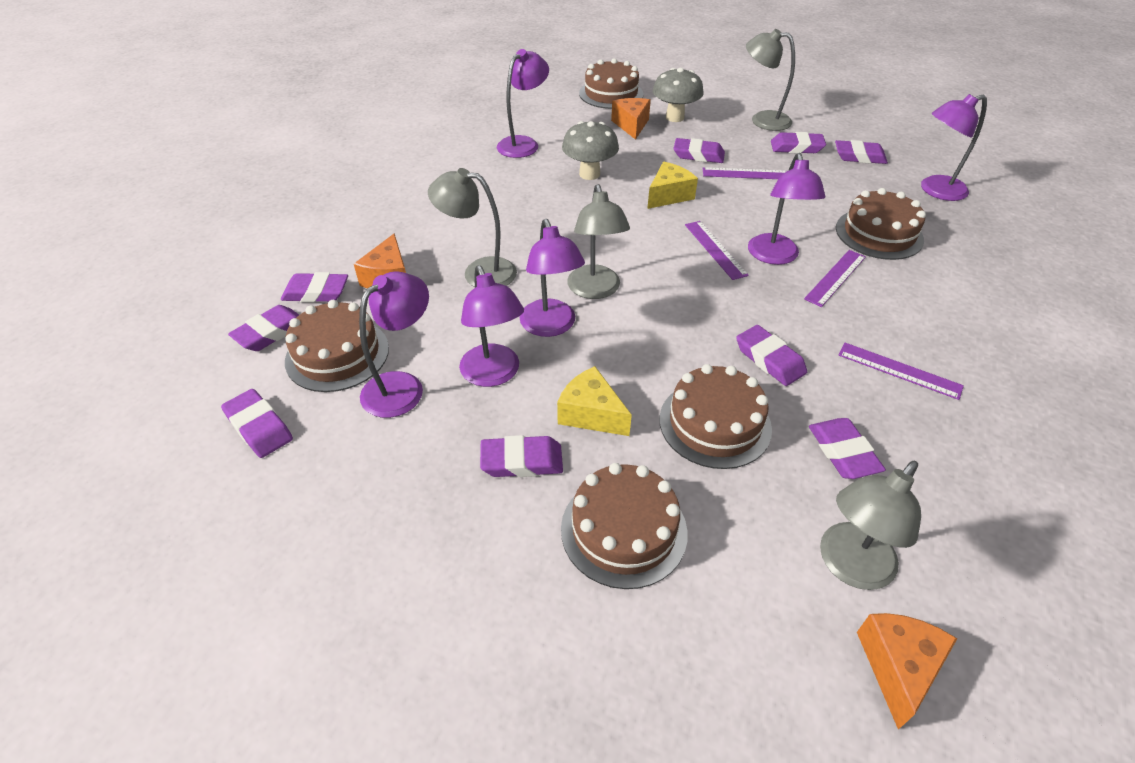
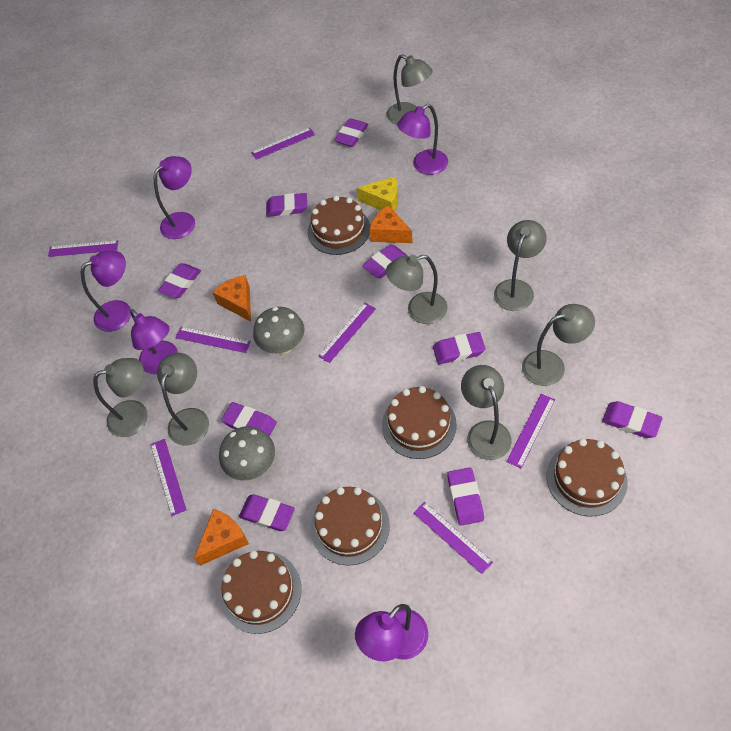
grey lamp: [428,168,517,287] [567,184,630,299] [746,29,795,131] [820,461,921,590] = 4 -> [93,358,148,437] [157,353,209,446] [386,54,433,125] [386,255,448,324] [461,365,512,460] [494,220,547,311] [522,304,595,386] = 7
purple lamp: [359,272,429,418] [459,265,524,387] [497,49,549,158] [520,219,585,337] [748,153,825,265] [921,94,987,201] = 6 -> [81,251,131,332] [130,309,178,374] [154,156,195,239] [355,604,428,661] [397,104,448,175] = 5
purple ruler: [685,221,749,280] [703,167,787,179] [804,250,866,307] [839,343,964,400] = 4 -> [48,240,118,257] [150,439,186,516] [175,327,251,353] [251,128,315,160] [318,303,376,363] [414,502,493,574] [506,394,555,468] = 7
yellow cheese: [557,366,632,436] [647,162,698,209] = 2 -> [357,177,398,212] = 1

